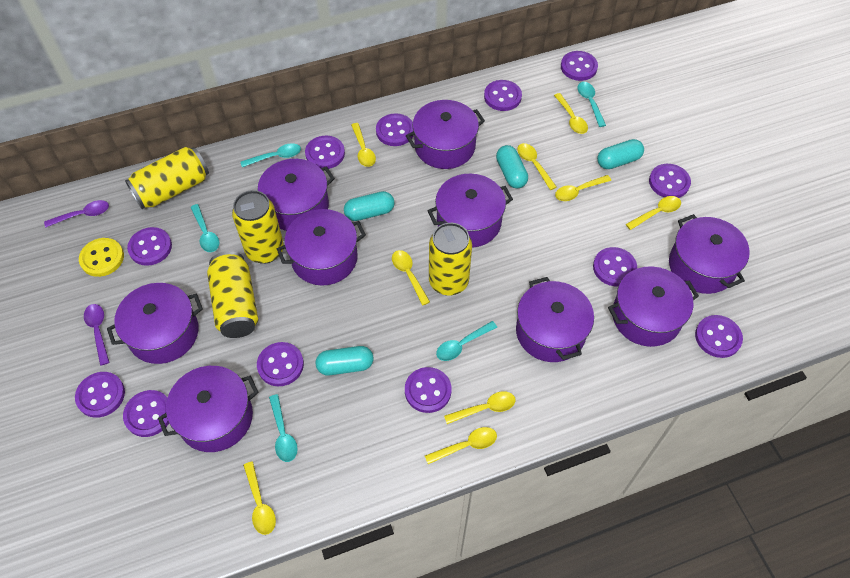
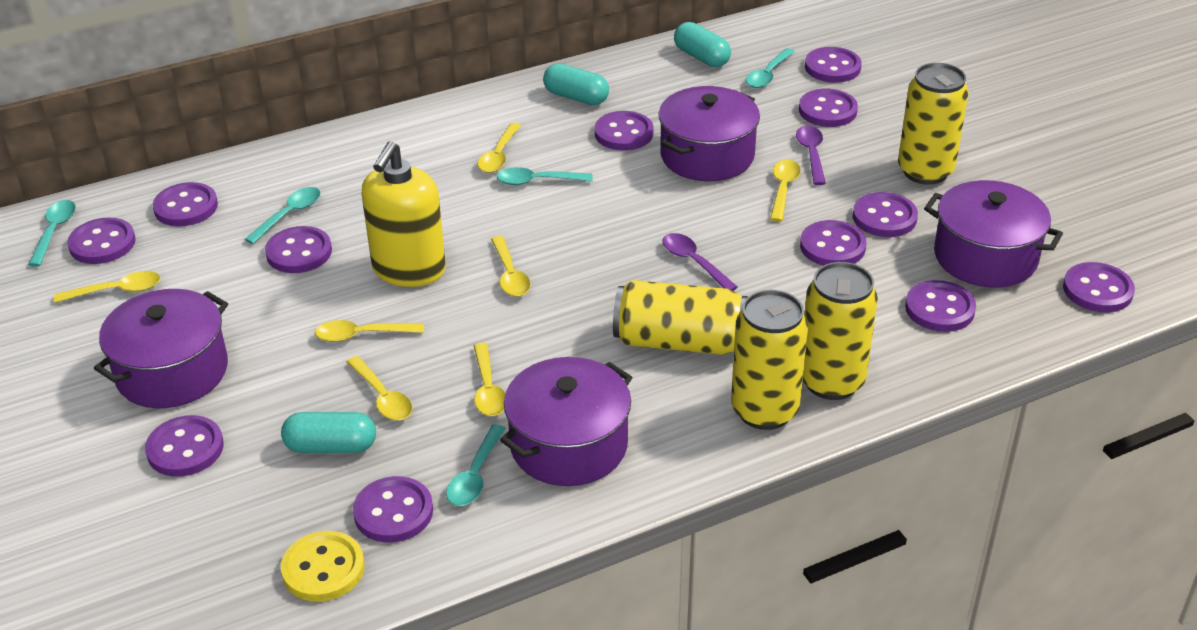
purple pot: [107,283,203,364] [158,366,258,452] [258,159,335,231] [277,209,366,286] [406,100,485,169] [428,174,513,248] [516,277,594,362] [608,266,699,347] [669,214,750,294] = 9 -> [94,289,228,408] [500,357,633,486] [659,86,760,181] [924,180,1063,288] = 4
turquoise capsule: [316,346,373,375] [344,191,395,221] [496,145,528,188] [597,139,644,169] = 4 -> [281,412,376,453] [543,63,609,105] [674,22,731,67] = 3
yellow soap dispenser: none = 0 -> [362,141,446,287] = 1
yellow spoon: [243,461,276,535] [351,123,376,167] [392,250,430,305] [425,427,497,464] [444,391,516,424] [517,143,557,190] [554,93,588,134] [555,175,611,201] [626,196,681,230] = 9 -> [54,271,161,303] [315,320,424,342] [347,356,412,420] [474,342,506,416] [478,123,521,173] [491,236,531,297] [770,159,801,222] = 7

